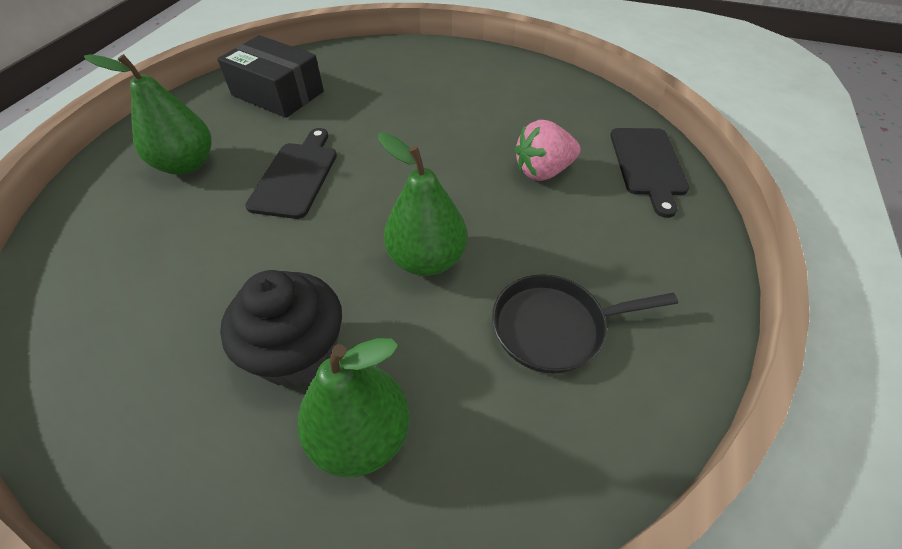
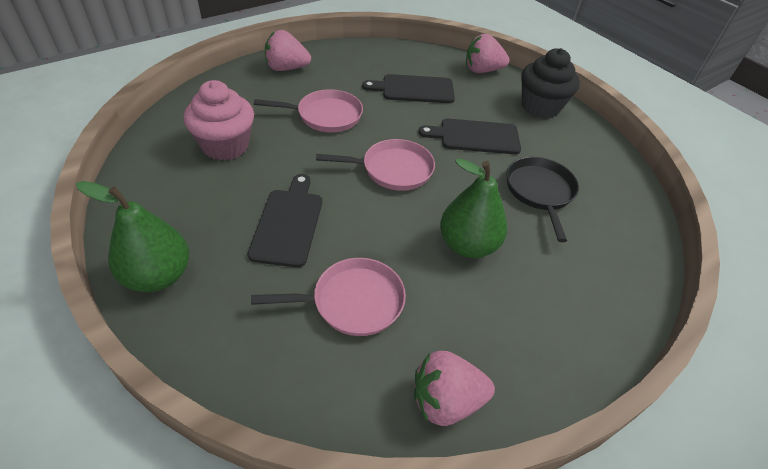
black box: [217,35,324,118] = 1 -> none = 0
black cutting board: [245,128,337,219] [610,128,689,218] = 2 -> [248,174,322,268] [362,74,455,103] [418,119,521,154] = 3
green pear: [84,54,212,175] [297,338,410,478] [378,133,467,276] = 3 -> [76,181,189,292] [440,158,507,258] = 2
pink cupcake: none = 0 -> [184,80,254,160] = 1
pink pan: none = 0 -> [251,258,406,336] [254,89,363,132] [316,139,435,191] = 3
pink strawberry: [514,120,580,181] = 1 -> [265,30,311,71] [414,351,495,426] [466,34,509,73] = 3

